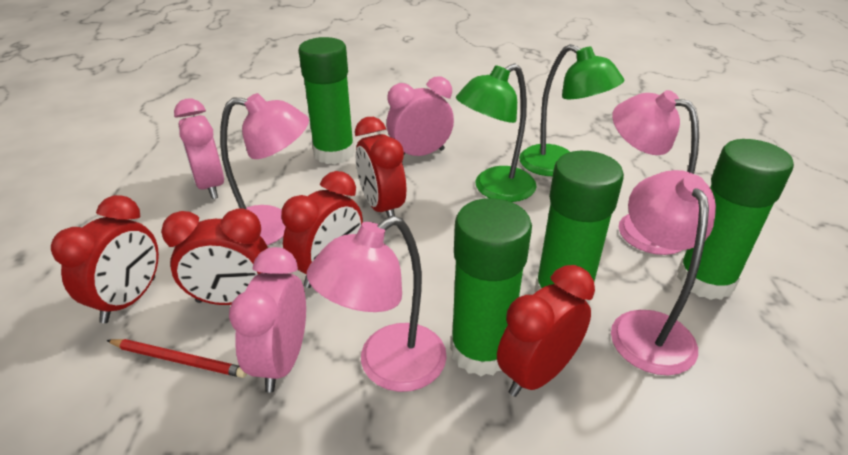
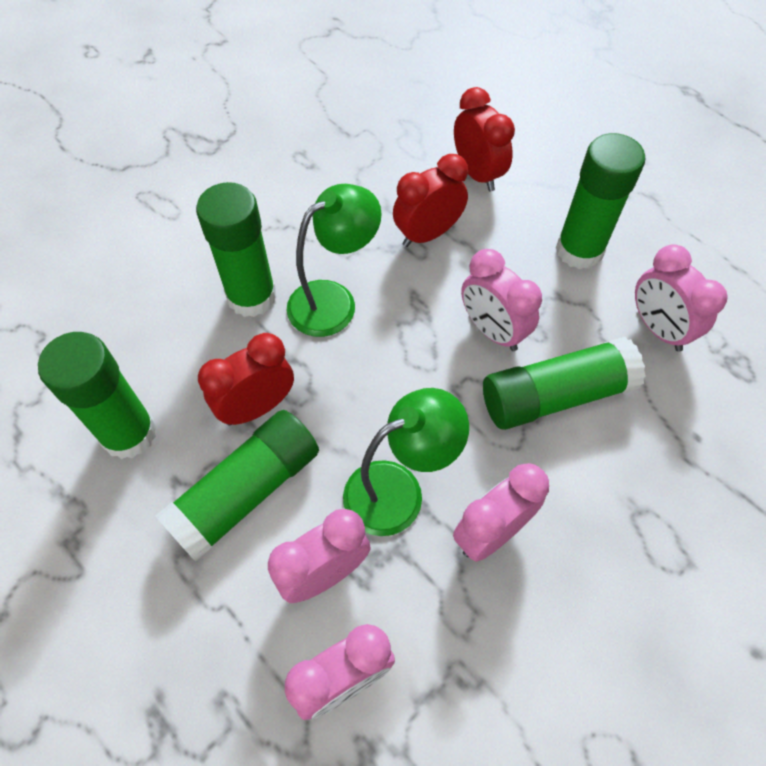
green glue stick: [299,37,355,164] [450,198,532,376] [534,151,624,305] [677,139,794,300] = 4 -> [38,332,157,459] [156,410,319,562] [196,182,277,317] [483,337,646,430] [556,133,645,269] = 5
pink clock: [174,98,224,199] [229,247,306,393] [387,76,454,156] = 3 -> [268,509,371,603] [285,624,395,720] [453,463,549,562] [461,249,542,351] [635,244,728,352] = 5
pink lamp: [220,93,309,245] [307,216,447,392] [611,170,716,375] [612,90,699,255] = 4 -> none = 0
red clock: [51,195,159,323] [161,208,268,305] [281,171,363,288] [355,117,406,218] [497,265,595,397] = 5 -> [198,333,294,425] [393,154,468,247] [454,87,515,191] = 3
red pencil: [106,339,247,378] = 1 -> none = 0

